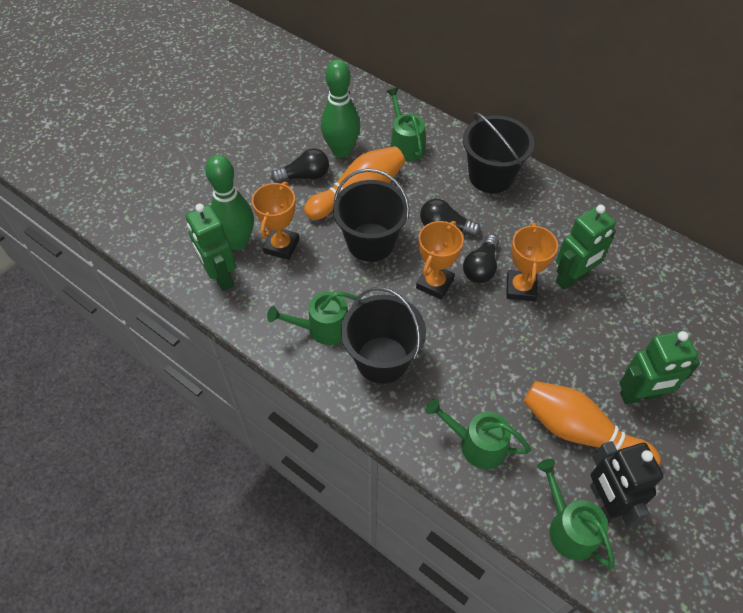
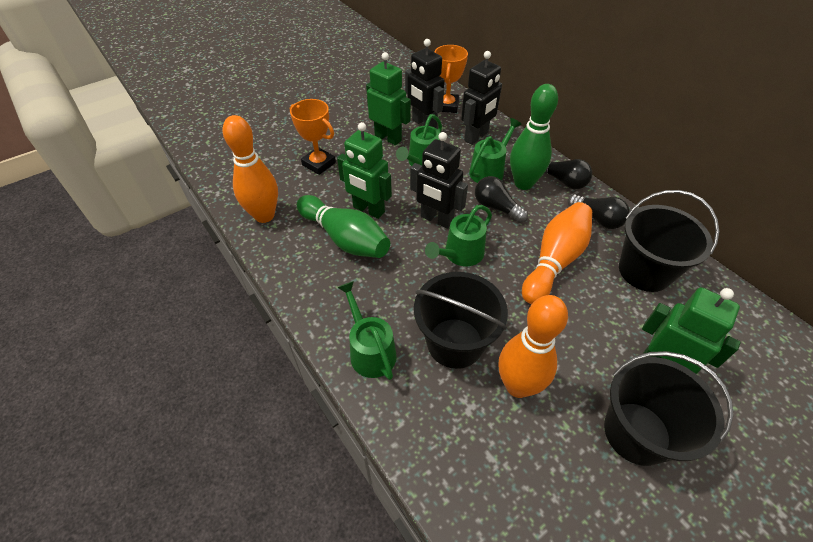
black robot: [590,441,663,528] = 1 -> [405,39,445,128] [410,132,468,229] [461,51,502,145] = 3
orange bowling pin: [304,146,405,220] [523,381,661,465] = 2 -> [223,115,278,223] [499,295,568,398] [522,202,592,304] = 3
orange trophy: [252,182,299,260] [416,221,464,300] [506,223,558,301] = 3 -> [290,99,336,175] [435,45,468,113] = 2

